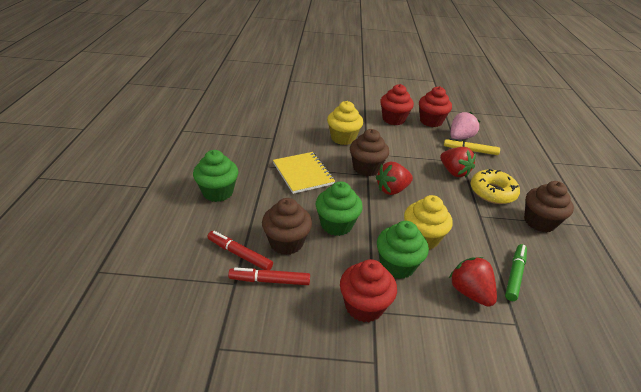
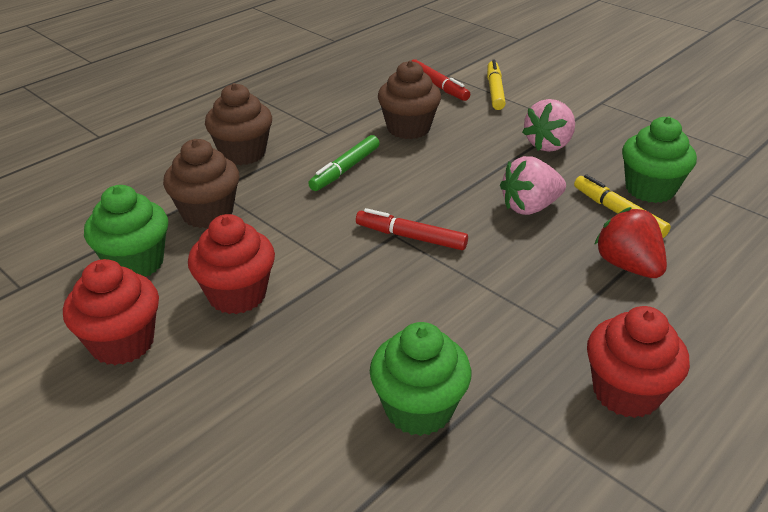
pink strawberry: [450,112,480,140] = 1 -> [500,156,566,215] [522,99,575,152] = 2
red strawberry: [376,162,413,195] [440,147,476,178] [449,257,497,307] = 3 -> [594,207,667,278] = 1
yellow cupcake: [327,101,363,145] [404,195,453,250] = 2 -> none = 0
yellow donut: [471,169,520,204] = 1 -> none = 0
yellow marker: [444,138,500,155] = 1 -> [487,60,506,110] [574,174,671,238] = 2
yellow notebook: [273,152,335,194] = 1 -> none = 0

